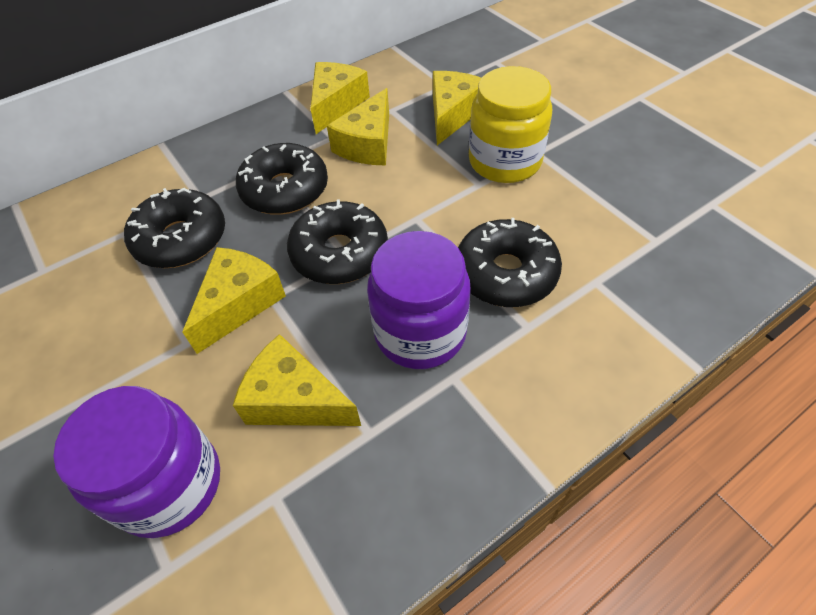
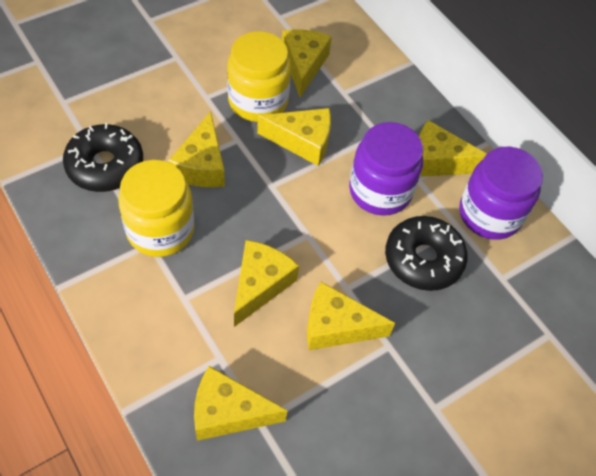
black donut: [124,188,225,268] [236,143,328,215] [287,199,388,284] [458,218,562,307] = 4 -> [63,123,143,192] [385,216,468,291] = 2
yellow cheese: [182,247,286,354] [233,334,361,426] [310,62,370,134] [327,88,389,165] [433,71,481,145] = 5 -> [168,111,225,187] [194,366,288,441] [234,240,299,327] [257,108,331,166] [282,30,332,97] [307,282,395,350] [419,120,487,177] = 7
yellow jar: [469,66,552,183] = 1 -> [118,160,195,257] [227,31,291,122] = 2

